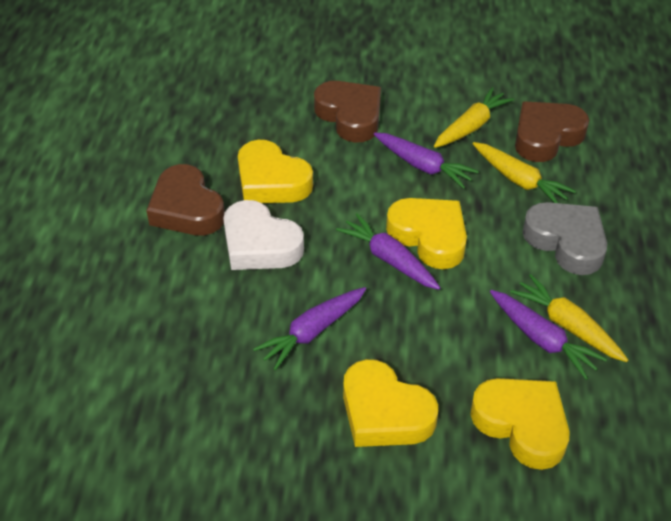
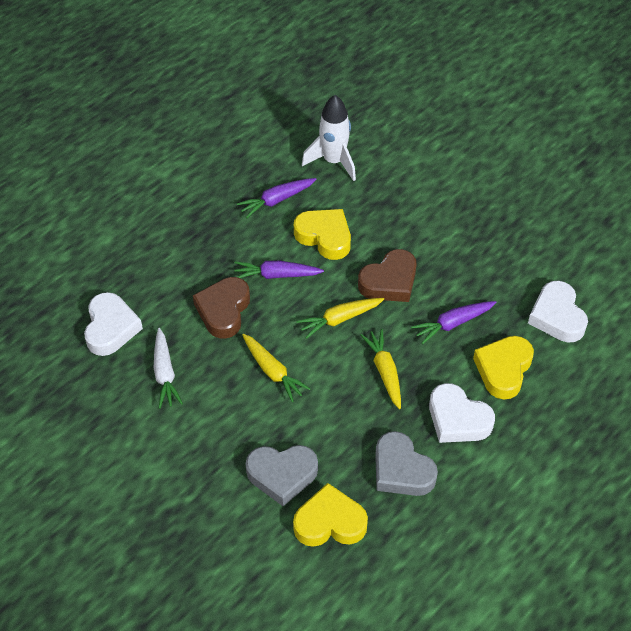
brown heart: [146,164,225,236] [314,81,381,143] [515,101,589,162] = 3 -> [193,277,250,339] [358,249,417,302] = 2
grey heart: [522,202,607,275] = 1 -> [246,445,318,506] [375,431,438,496] = 2
purple carrot: [253,287,366,371] [336,213,440,290] [374,132,479,189] [490,290,607,380] = 4 -> [234,261,324,279] [237,178,316,218] [411,301,496,344] = 3
white carrot: none = 0 -> [154,328,183,409] = 1
white heart: [223,200,304,270] = 1 -> [84,292,143,356] [429,383,495,443] [528,281,588,342] = 3
white rocket: none = 0 -> [302,95,356,181] = 1
yellow heart: [238,140,313,203] [343,359,438,447] [386,198,467,269] [470,378,570,470] = 4 -> [293,483,368,547] [294,209,351,260] [473,336,534,399] = 3

